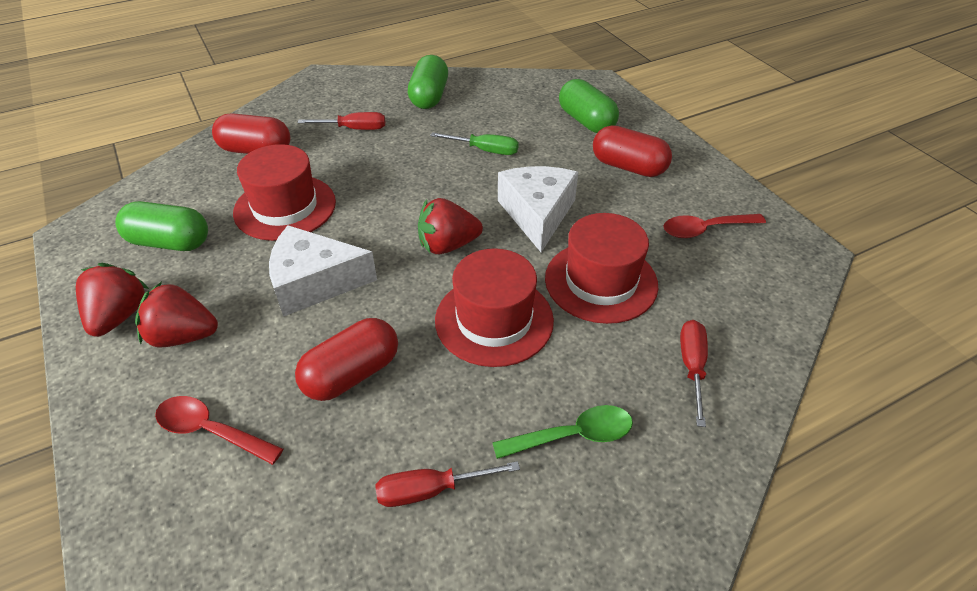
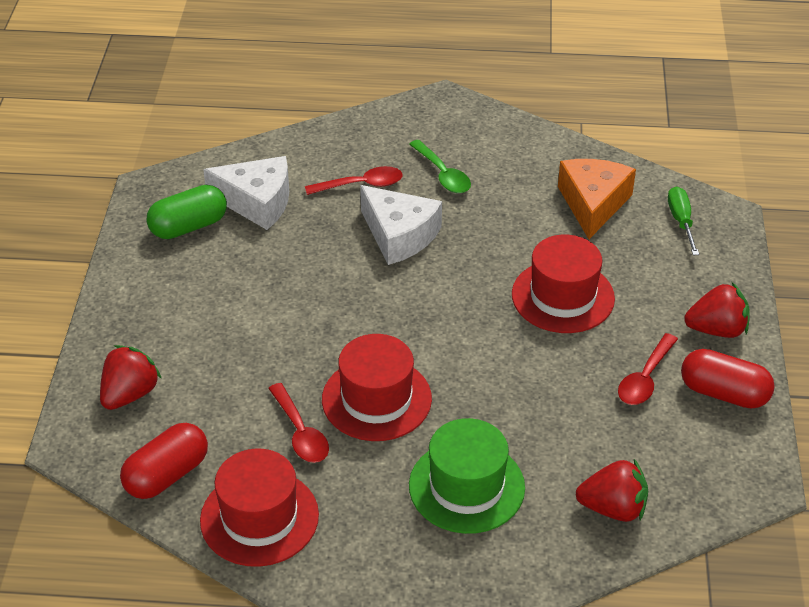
green capsule: [115,201,208,251] [408,55,448,109] [559,79,619,133] = 3 -> [146,185,227,239] = 1
green hat: none = 0 -> [409,418,525,534] = 1
orange cheese: none = 0 -> [558,159,636,239] = 1
red capsule: [212,113,291,154] [295,318,398,401] [593,125,672,177] = 3 -> [120,423,208,499] [681,349,775,409] = 2
red screwdriver: [297,112,385,130] [375,461,520,507] [680,320,708,427] = 3 -> none = 0
red spoon: [155,396,283,465] [663,214,766,238] = 2 -> [268,383,329,463] [305,166,403,195] [618,333,678,405] = 3

